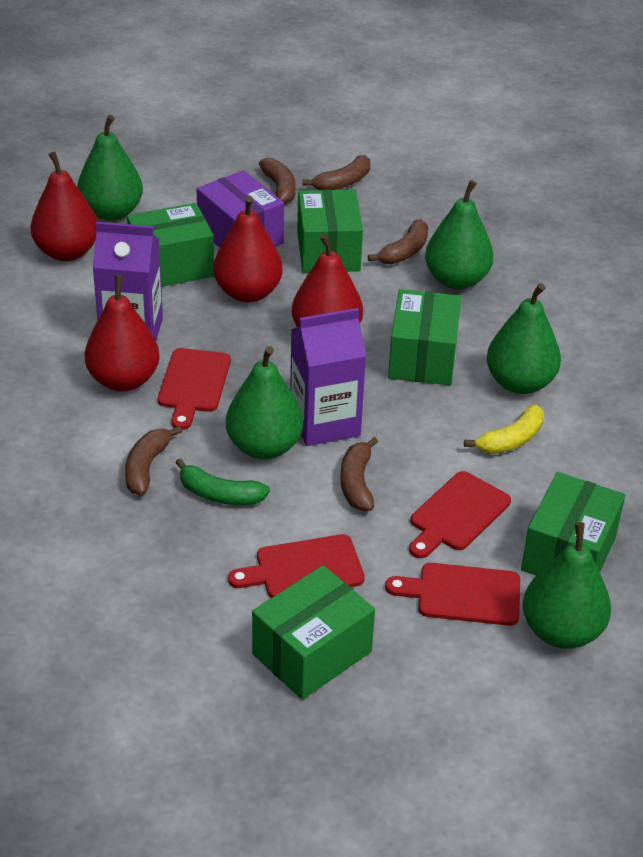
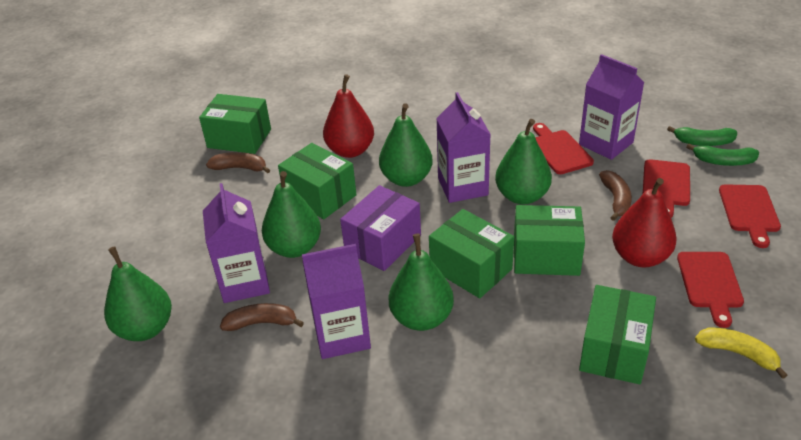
brown banana: [125,426,182,495] [259,158,295,205] [302,155,370,190] [340,437,378,511] [368,219,428,264] = 5 -> [206,152,270,173] [220,303,304,331] [599,170,632,221] = 3
green banana: [175,458,270,505] = 1 -> [667,126,737,146] [686,144,759,166] = 2
purple carton: [93,222,163,341] [290,308,366,446] = 2 -> [203,183,270,303] [302,244,371,359] [436,92,491,203] [579,54,644,160] = 4
red pear: [30,151,98,261] [85,275,160,391] [213,196,283,302] [292,233,363,327] = 4 -> [323,74,374,158] [612,178,677,267] = 2

